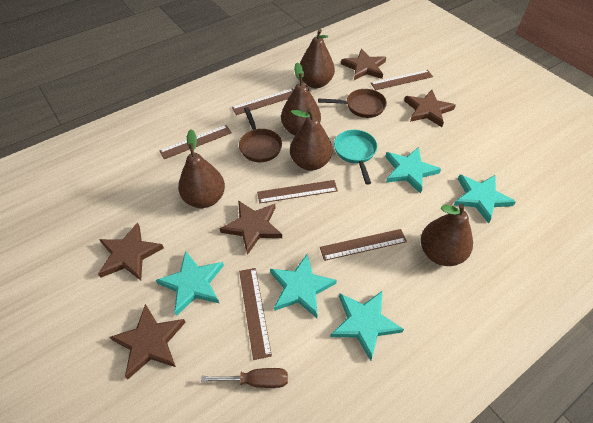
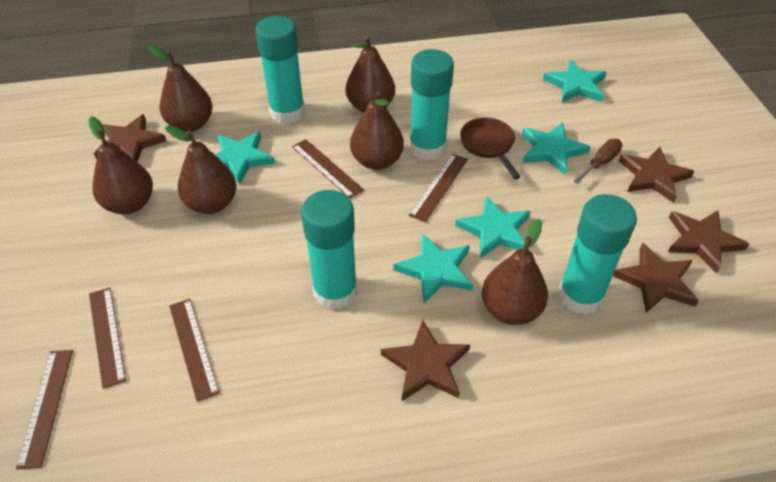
brown pan: [239,107,282,162] [318,89,387,118] = 2 -> [460,118,520,179] = 1
brown pear: [178,129,225,208] [281,62,321,135] [290,108,332,171] [300,29,335,88] [421,204,473,266] = 5 -> [88,116,153,215] [149,46,213,132] [165,125,237,214] [346,36,395,113] [350,91,404,170] [482,219,548,325] = 6
brown ruler: [159,125,232,159] [232,88,294,115] [239,268,272,360] [257,180,338,203] [320,229,407,261] [371,70,433,90] = 6 -> [16,350,73,469] [89,288,126,389] [169,299,220,402] [292,139,364,199] [409,154,468,222] = 5
turquoise glue stick: none = 0 -> [255,16,305,124] [301,190,357,310] [409,49,454,160] [558,194,637,314] = 4
turquoise pan: [334,130,377,185] = 1 -> none = 0

